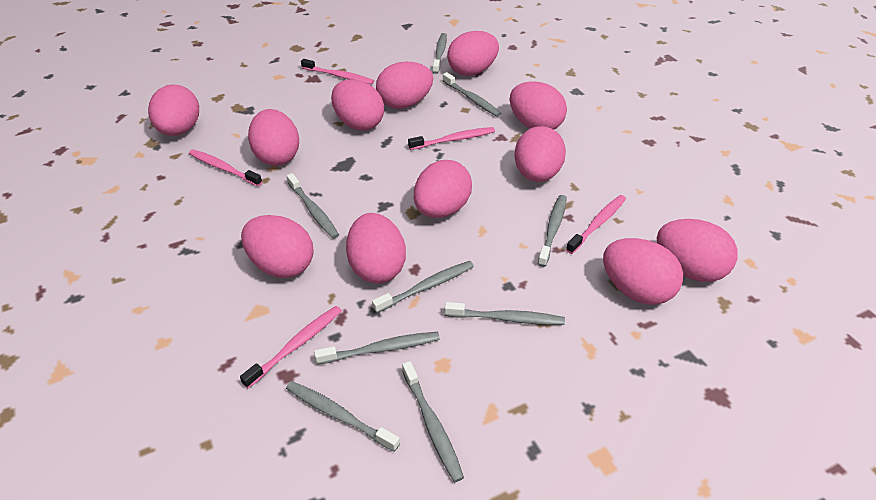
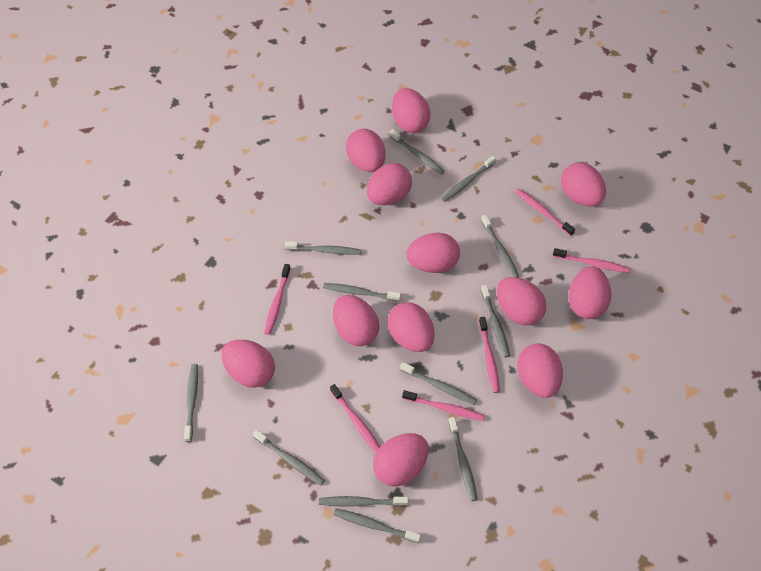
grey toothbrush: [286,381,400,452] [287,173,339,239] [314,332,440,365] [372,261,474,313] [402,361,464,482] [433,33,447,74] [443,72,501,117] [445,302,565,325] [538,195,567,267] = 9 -> [184,364,198,442] [253,430,325,485] [285,241,362,255] [319,496,408,507] [323,283,401,302] [333,508,421,543] [389,129,445,175] [400,362,477,405] [441,156,496,202] [448,417,478,501] [481,215,519,277] [481,285,510,357] = 12
pink toothbrush: [189,149,262,186] [240,306,342,388] [301,59,374,84] [408,127,495,150] [566,195,626,254] = 5 -> [264,264,291,335] [330,384,380,453] [402,390,485,421] [479,317,500,393] [515,188,575,236] [553,248,630,273] = 6

